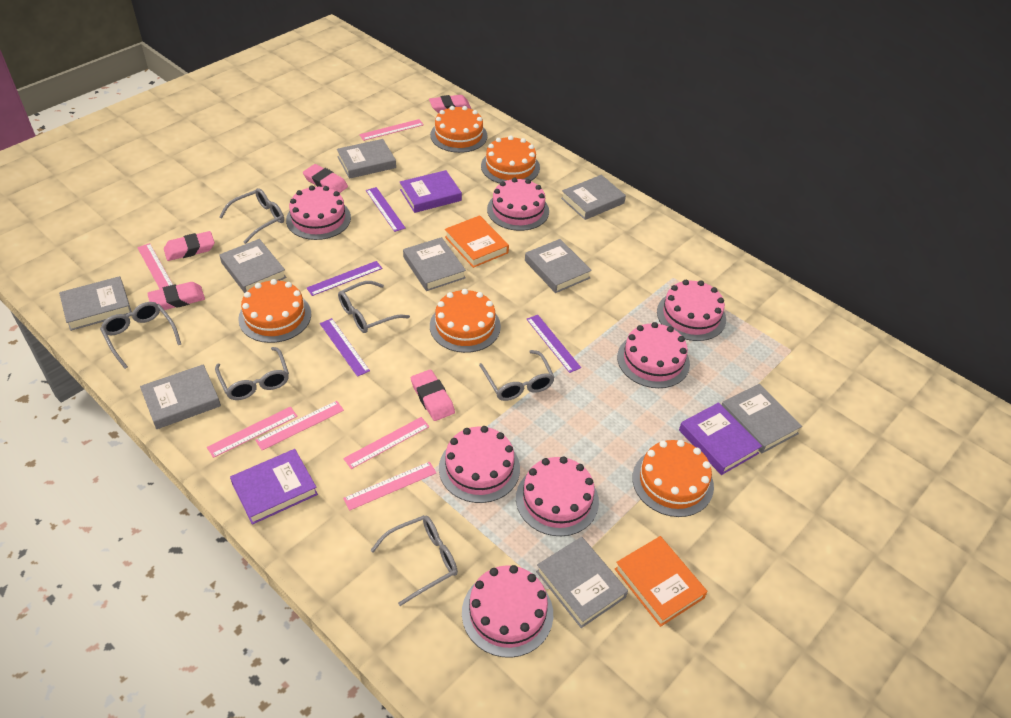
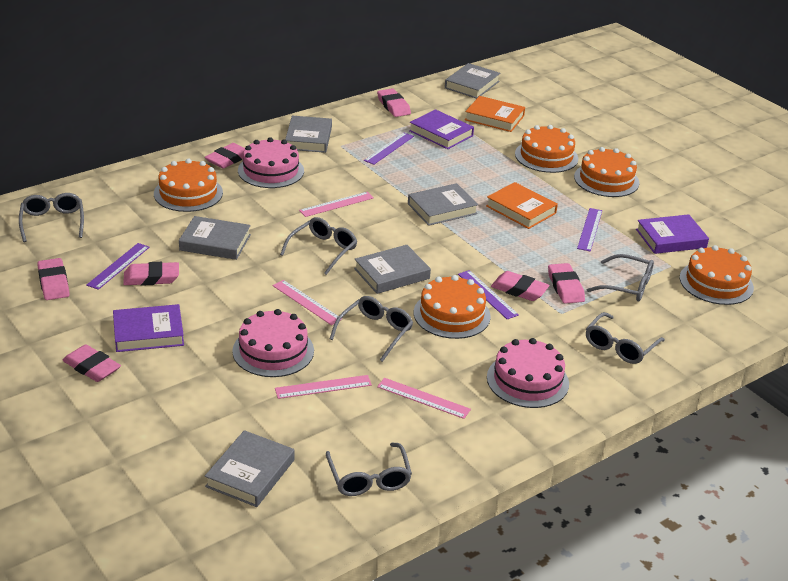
grey book: [59,276,132,331] [140,364,221,429] [219,239,287,293] [337,139,396,179] [403,237,466,291] [525,239,592,293] [536,537,628,628] [561,175,626,220] [722,384,802,453] = 9 -> [179,216,251,260] [205,430,295,507] [285,116,332,153] [354,245,431,294] [408,183,479,226] [445,63,500,99] = 6
pink cake: [286,185,351,240] [439,426,520,503] [462,565,553,658] [487,178,549,231] [516,456,599,536] [617,322,690,388] [657,280,726,341] = 7 -> [232,309,314,377] [238,137,304,188] [487,338,569,408] = 3
pink eraser: [147,282,205,310] [164,231,215,261] [303,164,348,193] [411,370,455,421] [429,95,471,113] = 5 -> [37,258,70,300] [62,344,121,382] [123,262,179,286] [205,143,245,169] [377,88,411,117] [491,271,549,301] [548,263,585,304] = 7
pink ruler: [137,243,173,289] [207,407,298,458] [255,401,344,450] [343,417,429,469] [343,462,436,511] [359,119,424,141] = 6 -> [272,280,342,325] [275,375,372,399] [299,192,374,217] [377,378,471,419] = 4

